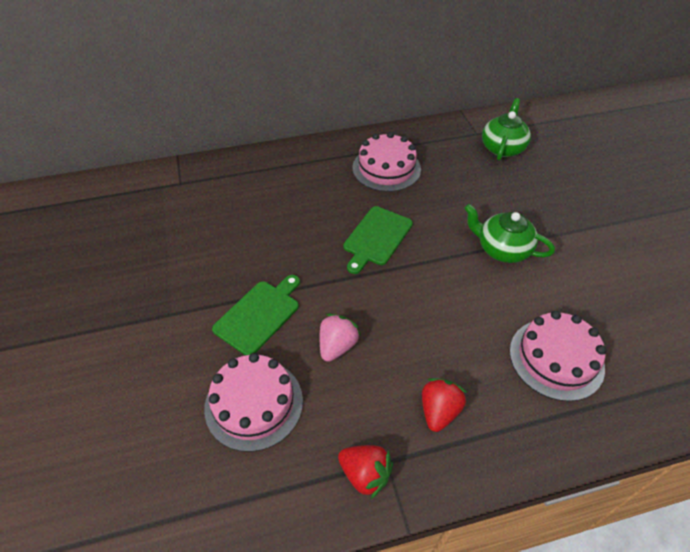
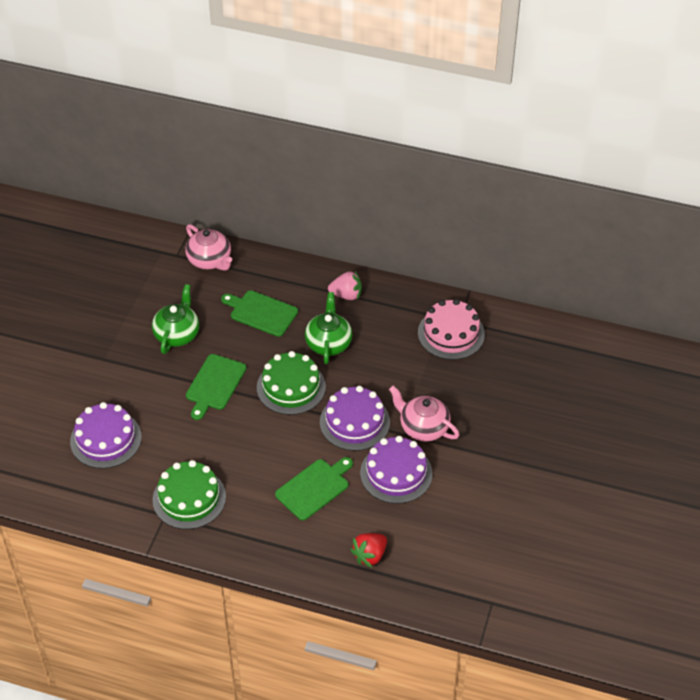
green cake: none = 0 -> [152,460,226,529] [257,351,326,415] = 2
green cutting board: [212,275,300,355] [343,206,413,274] = 2 -> [186,354,246,420] [221,290,298,337] [275,457,353,520] = 3
pink cake: [204,353,303,452] [352,132,421,192] [510,311,607,401] = 3 -> [418,299,485,360] = 1
pink teapot: none = 0 -> [185,224,232,271] [389,386,459,442] = 2
purple cake: none = 0 -> [70,402,142,469] [320,386,390,451] [360,436,432,504] = 3
red strawberry: [338,445,393,500] [422,378,467,432] = 2 -> [350,533,387,568] = 1

